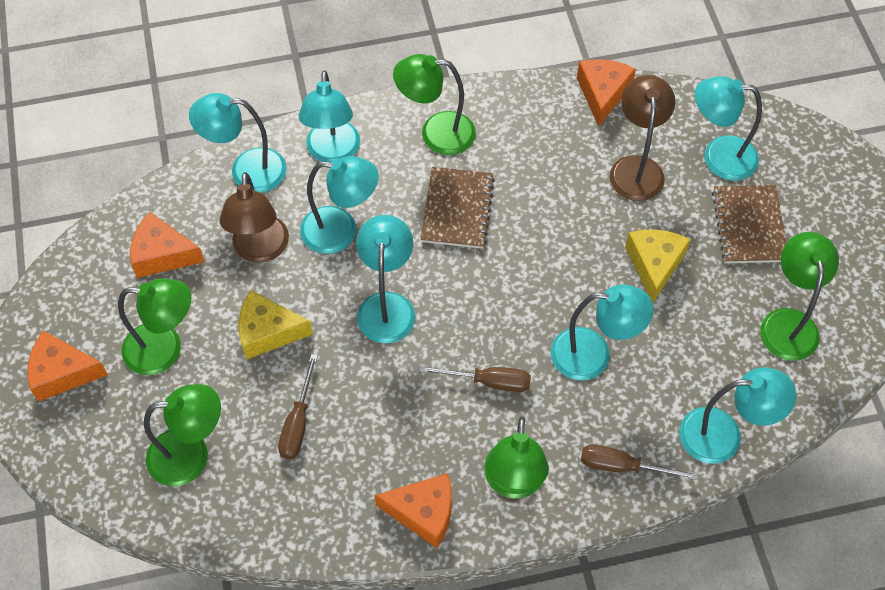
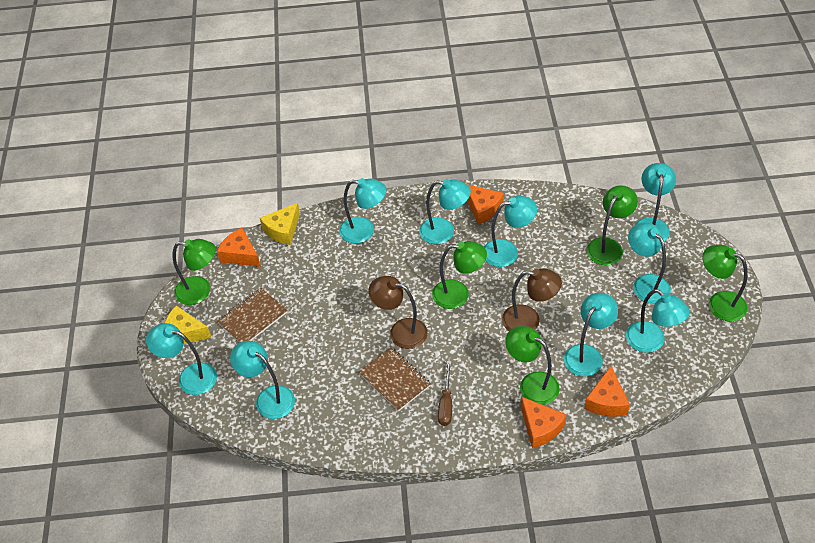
brown screwdriver: [278,354,318,459] [419,366,531,392] [581,445,698,480] = 3 -> [438,361,452,426] = 1
turquoise lamp: [189,93,287,193] [299,70,360,163] [300,156,379,254] [356,215,415,343] [550,284,653,380] [679,367,796,464] [695,76,762,181] = 7 -> [146,323,217,395] [230,341,295,419] [339,178,387,243] [419,179,471,244] [484,196,537,267] [564,293,618,377] [626,289,690,353] [628,223,671,304] [635,163,676,241] = 9

